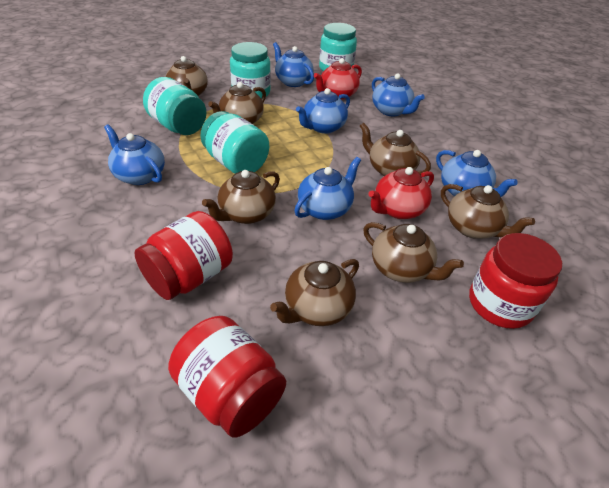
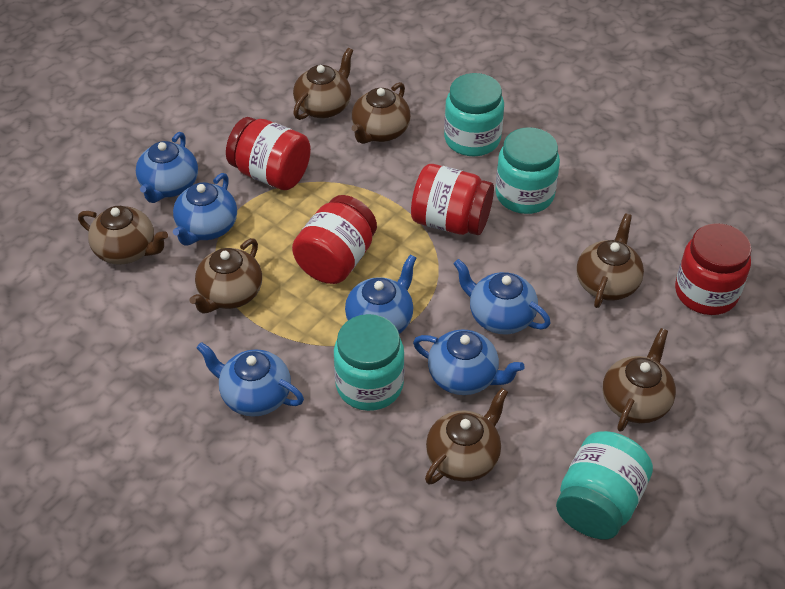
red jar: [134,211,233,300] [168,316,286,438] [469,233,562,329] = 3 -> [226,117,311,190] [292,195,377,284] [411,164,494,235] [675,223,752,315] = 4
red teapot: [314,58,362,100] [368,167,434,219] = 2 -> none = 0

